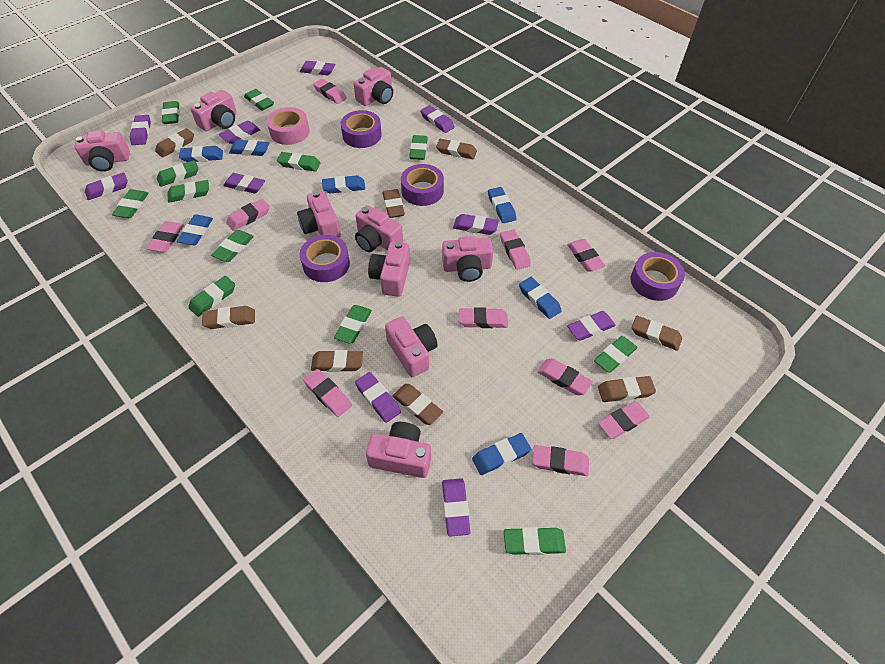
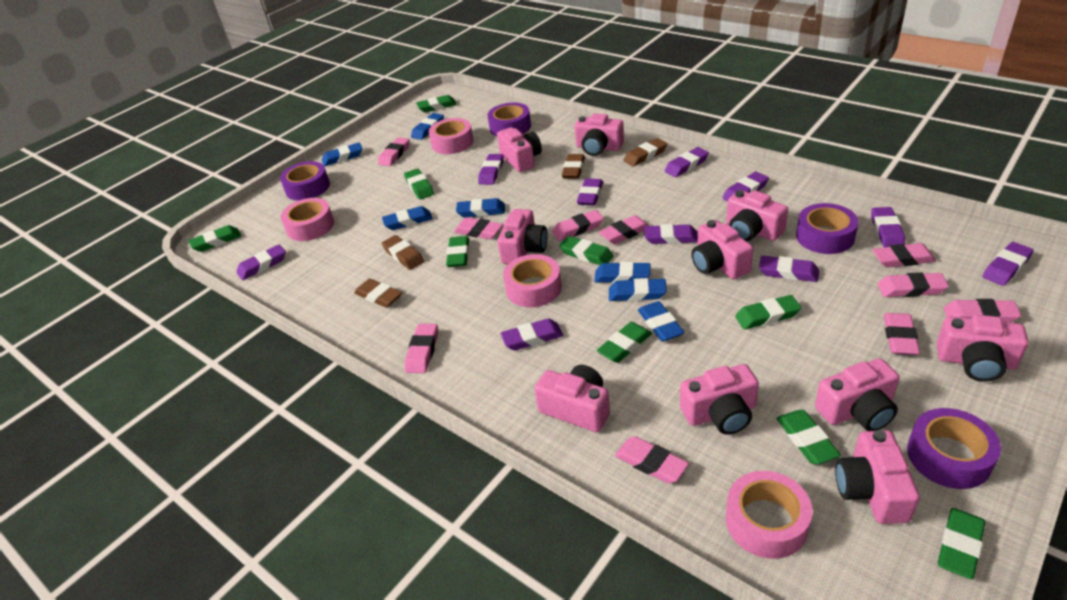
brown eraser: [155,128,194,158] [202,306,255,329] [311,350,363,372] [382,189,405,218] [392,384,443,425] [436,139,477,159] [598,376,656,402] [632,316,682,351] = 8 -> [354,278,402,308] [382,235,424,270] [562,154,585,179] [623,138,668,167] = 4
green eraser: [112,189,149,218] [157,160,199,187] [161,101,180,124] [167,180,209,202] [188,276,235,317] [211,230,254,262] [244,89,274,111] [277,152,320,172] [334,305,372,344] [409,135,428,160] [504,527,566,555] [594,336,638,373] = 12 -> [189,225,241,252] [404,169,434,200] [416,95,457,112] [446,236,469,267] [559,236,614,265] [596,322,652,363] [735,295,801,329] [776,410,841,464] [938,508,986,579] = 9
pink camera: [74,130,130,172] [190,90,237,131] [297,191,341,238] [354,67,393,106] [355,205,403,252] [366,422,431,478] [368,241,410,297] [385,316,438,377] [442,236,493,282] = 9 -> [497,127,542,172] [498,209,548,264] [535,365,610,432] [574,113,624,156] [680,364,759,435] [691,220,753,279] [726,190,788,241] [815,358,899,431] [835,430,920,524] [936,315,1028,382] = 10
pink tape: [267,107,310,145] = 1 -> [281,198,334,241] [429,118,474,154] [503,254,562,307] [726,471,813,559] = 4

